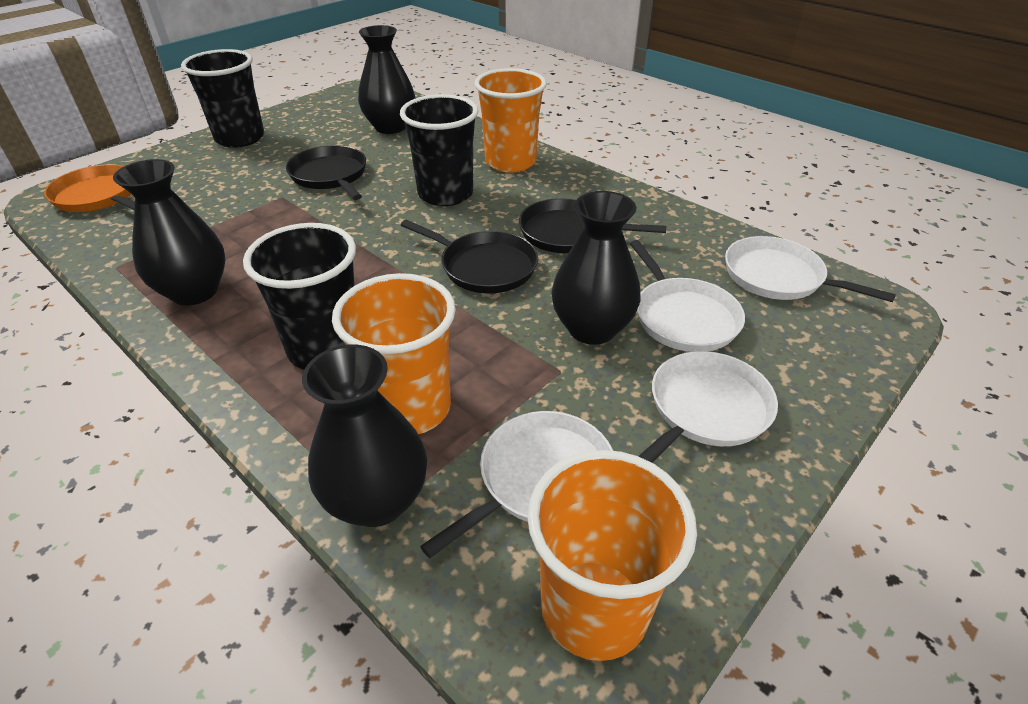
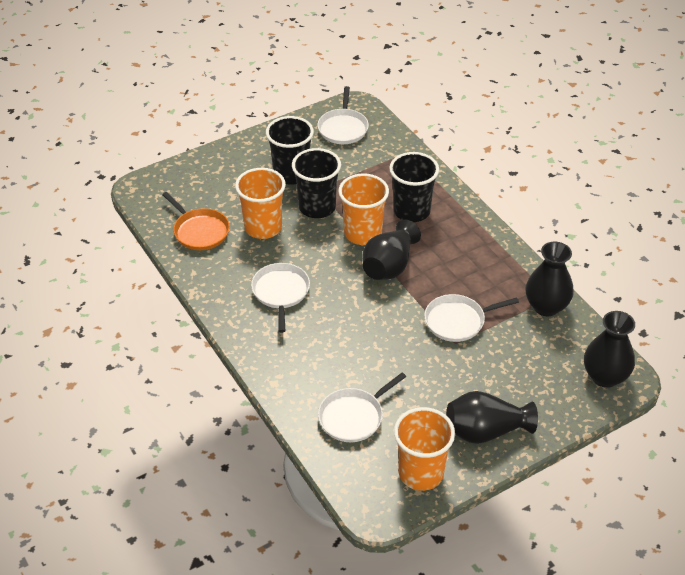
black pan: [286,145,366,200] [401,220,538,293] [519,198,667,253] = 3 -> none = 0

